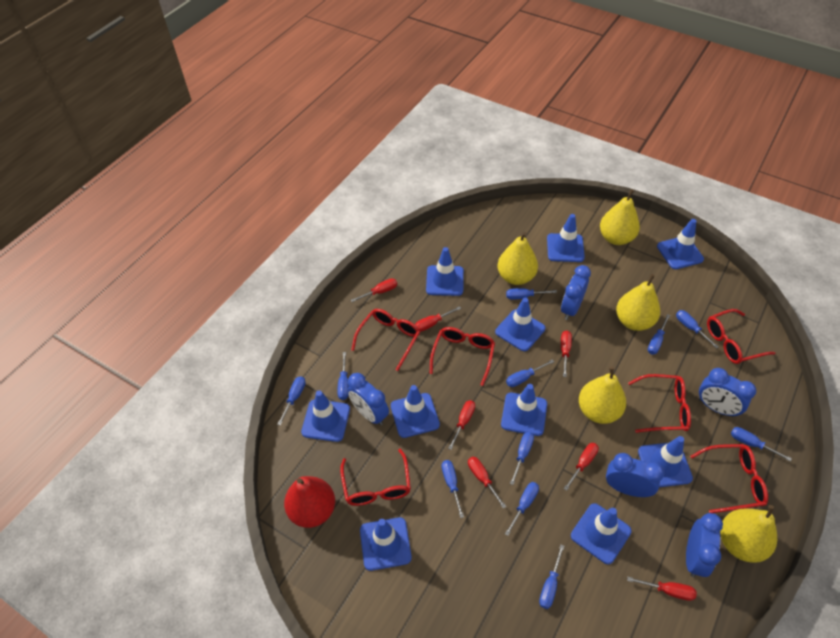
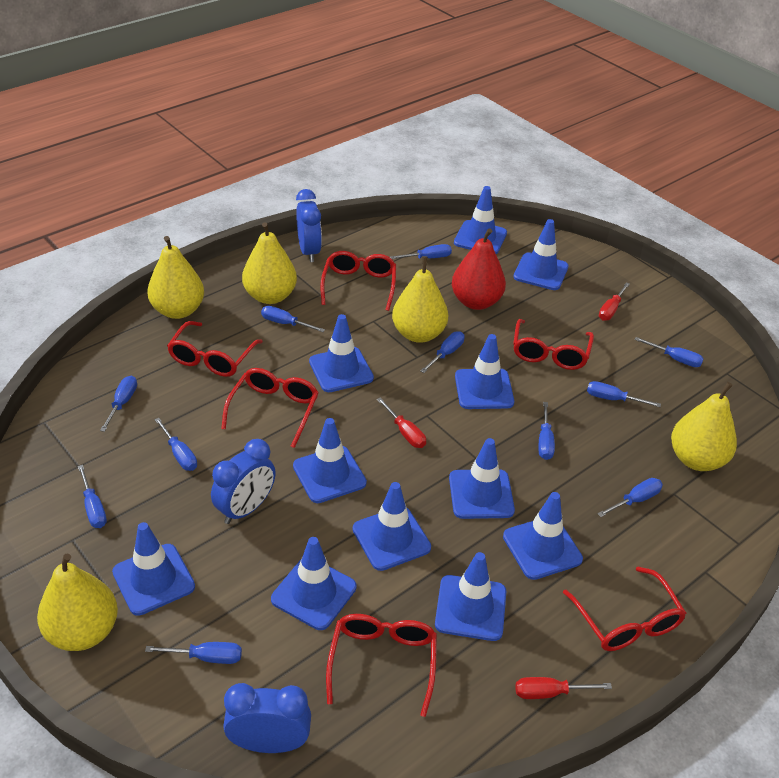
blue clock: [347,373,389,425] [561,265,591,320] [606,453,664,497] [686,513,723,577] [699,368,756,417] = 5 -> [211,439,276,524] [223,683,311,753] [296,189,322,262] = 3
blue traffic cone: [301,390,350,442] [360,517,412,571] [391,385,440,438] [426,247,464,296] [495,298,545,351] [501,384,547,436] [547,214,585,262] [571,503,632,564] [638,436,693,487] [657,219,704,269] = 10 -> [112,522,195,616] [271,537,357,630] [293,418,367,503] [309,314,374,392] [353,482,431,571] [435,552,506,641] [449,438,515,519] [454,186,507,254] [455,334,514,409] [503,492,583,580] [513,219,569,290] = 11
red screwdriver: [351,278,397,302] [415,306,461,332] [448,400,475,450] [468,457,506,509] [561,331,572,377] [564,443,599,491] [627,577,697,601] = 7 -> [377,397,426,448] [515,677,612,699] [599,282,630,321] = 3

